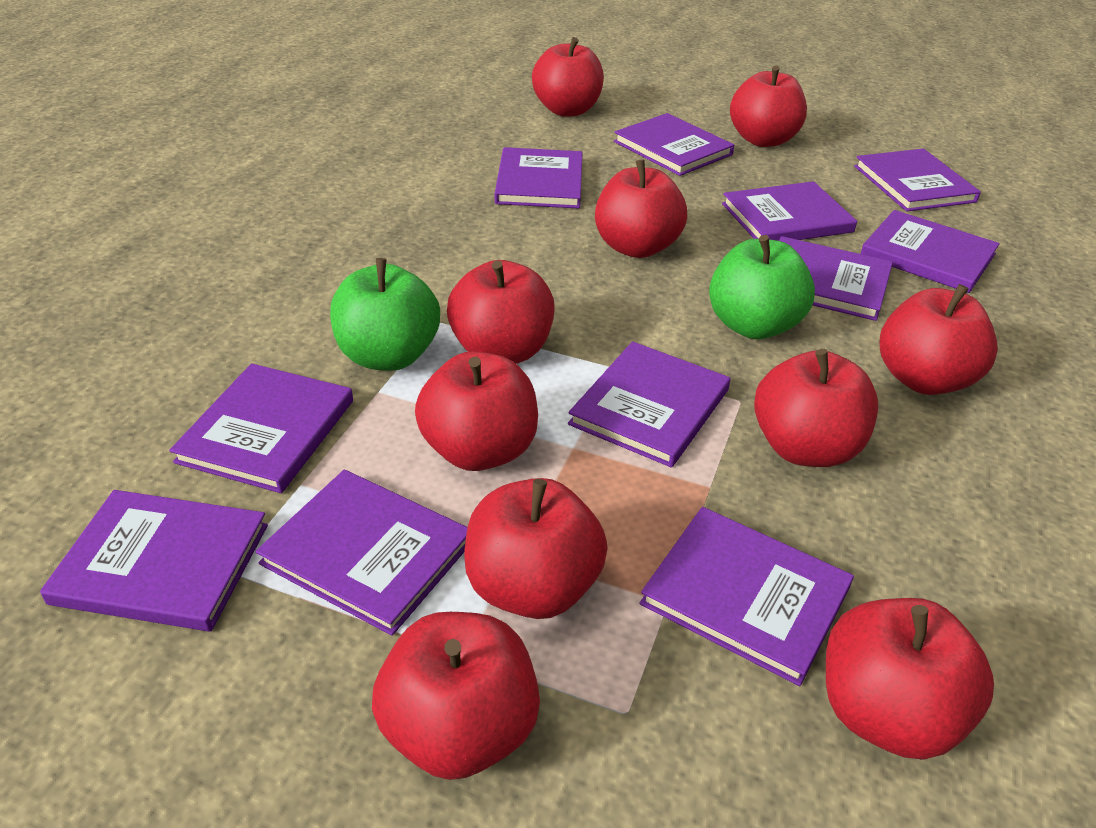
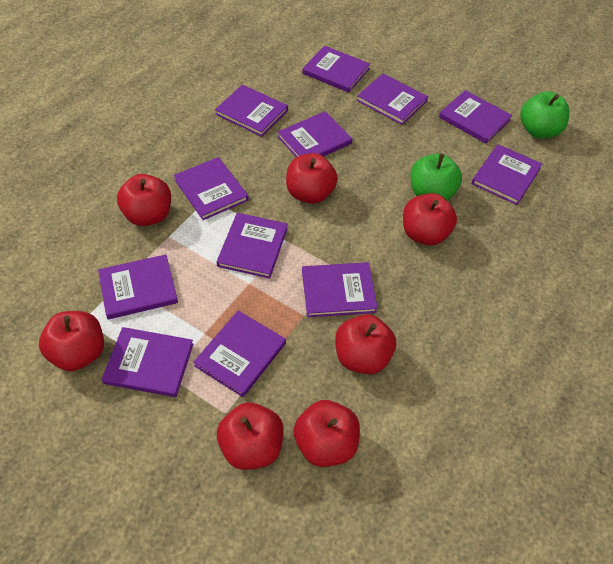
purple book: [40,490,268,631] [169,363,353,493] [256,470,468,636] [495,147,583,209] [568,342,730,467] [614,113,734,176] [640,507,854,686] [722,181,857,241] [779,236,893,321] [854,148,981,212] [861,210,1000,293] = 11 -> [98,254,178,319] [101,327,193,397] [174,157,249,220] [193,310,286,397] [215,85,288,137] [216,213,288,279] [278,111,352,158] [302,46,370,93] [302,262,378,317] [357,74,428,125] [439,90,512,144] [472,144,542,205] = 12
red apple: [372,612,540,780] [415,351,538,471] [447,260,555,364] [464,478,608,619] [532,37,604,117] [595,159,687,258] [730,66,807,147] [754,349,878,467] [826,598,994,760] [880,284,998,395] = 10 -> [39,311,104,371] [117,174,171,226] [217,402,284,470] [286,153,338,204] [293,400,360,467] [335,314,396,374] [403,193,457,245] = 7

